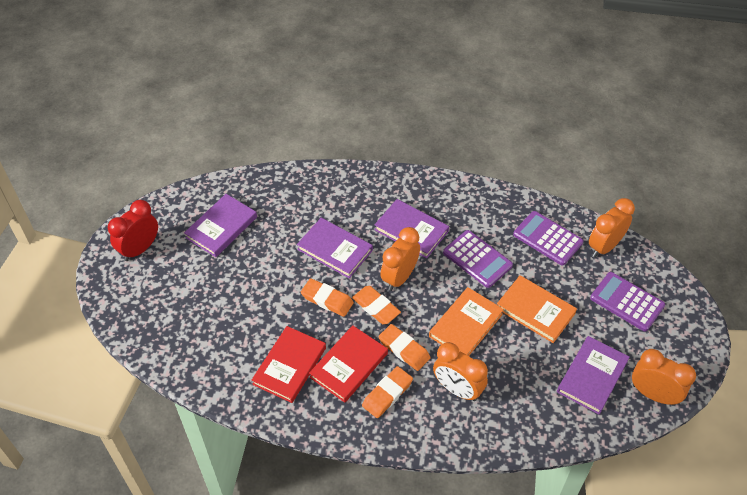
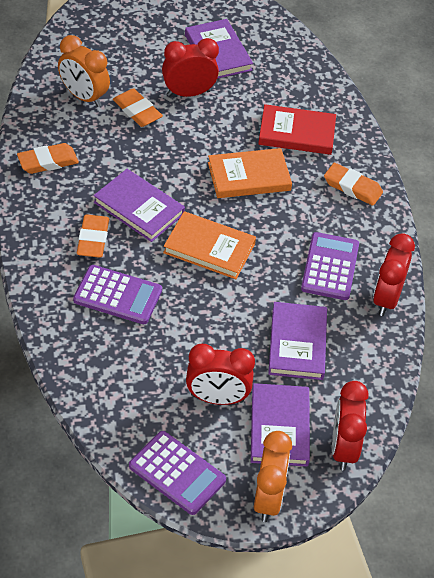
orange clock: [380,227,420,291] [433,342,488,401] [589,198,635,258] [632,349,696,405] = 4 -> [58,35,110,107] [254,431,292,522] = 2
red book: [252,326,326,403] [309,325,388,403] = 2 -> [258,104,336,155] = 1
red clock: [108,200,158,261] = 1 -> [162,38,219,97] [186,344,255,405] [332,381,369,471] [373,233,415,316] = 4

